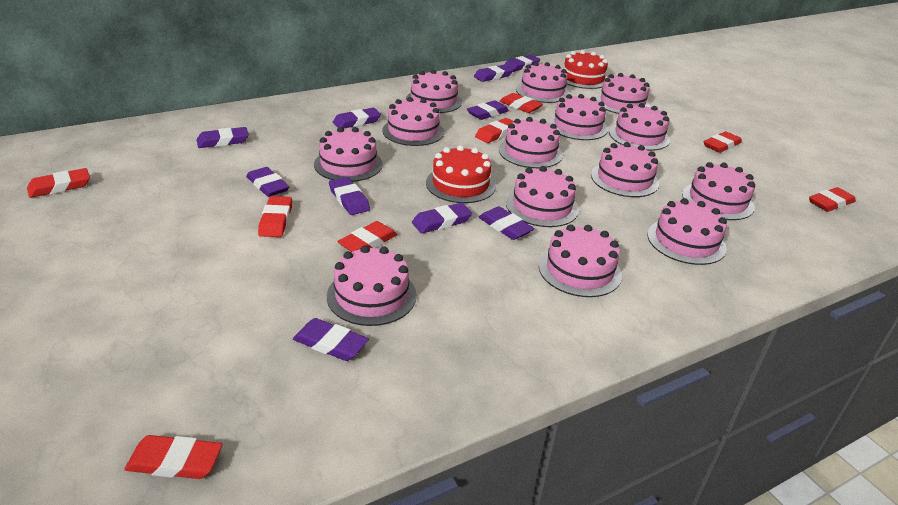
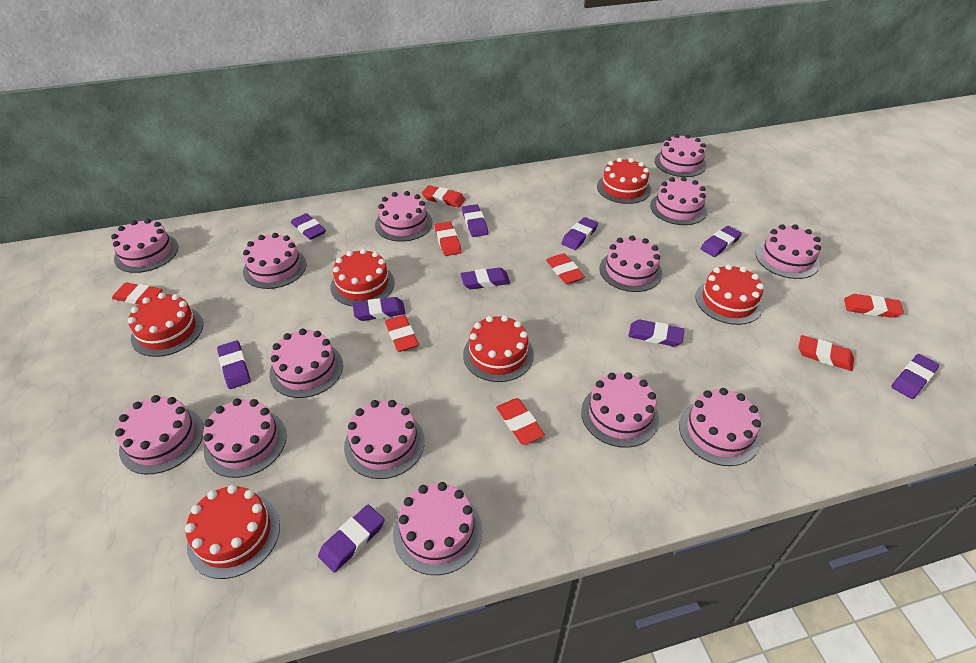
red cake: [426,145,496,203] [564,50,608,89] = 2 -> [128,293,203,357] [185,485,280,579] [331,248,395,306] [463,315,534,382] [597,158,651,204] [695,264,764,325] = 6

